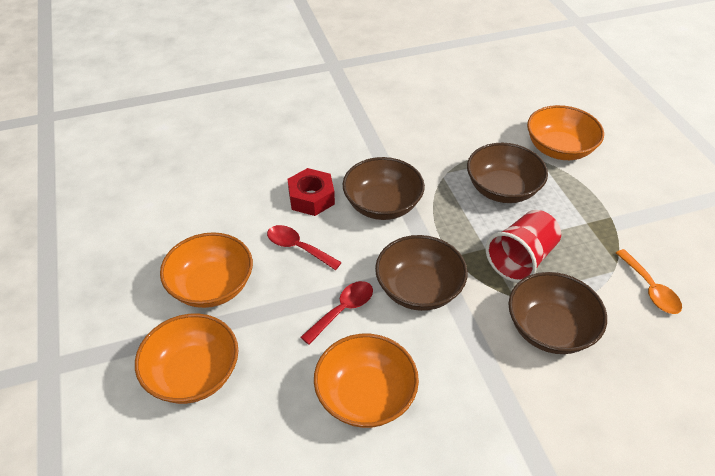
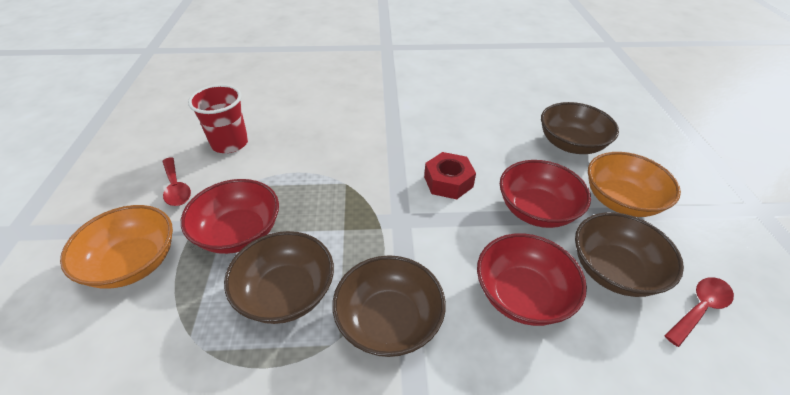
orange bowl: [135,313,239,404] [160,232,253,308] [314,334,419,428] [527,105,604,160] = 4 -> [60,205,173,289] [588,152,681,217] = 2
orange spoon: [616,249,682,314] = 1 -> none = 0
red bowl: none = 0 -> [181,179,279,254] [477,233,587,326] [500,160,591,228] = 3

